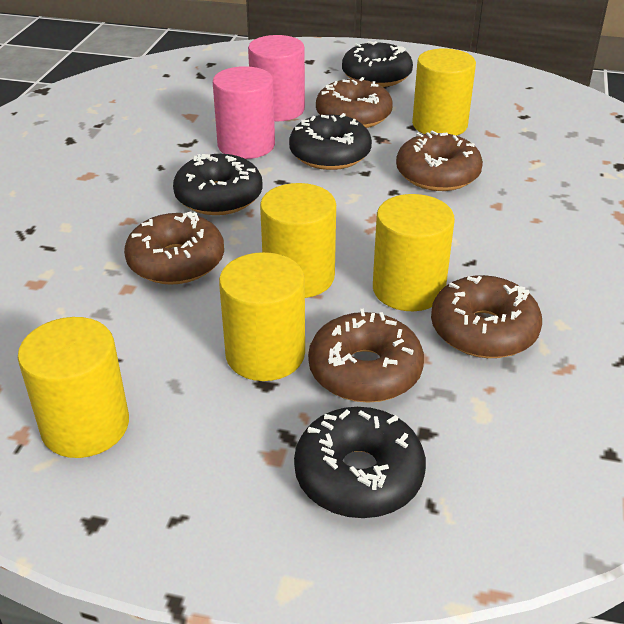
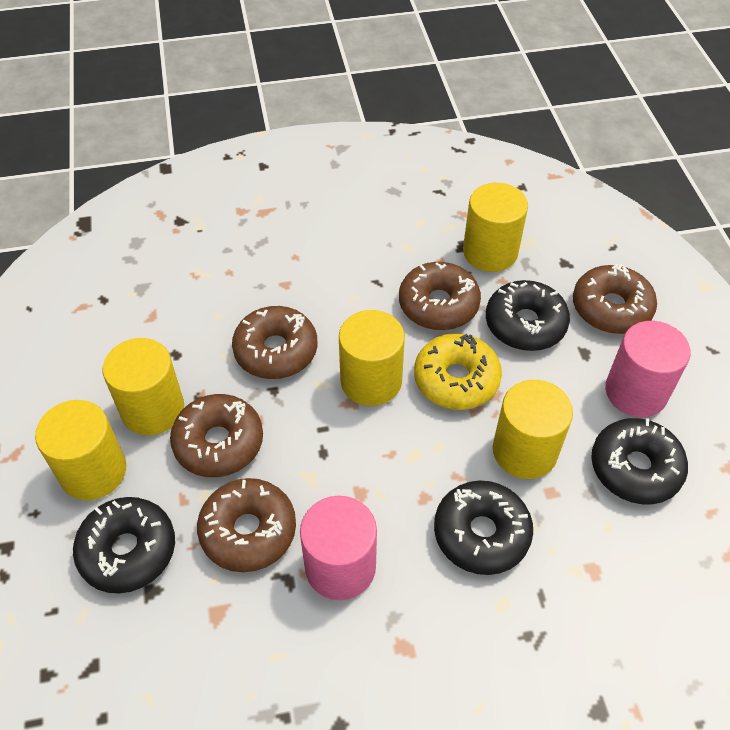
yellow donut: none = 0 -> [414,333,502,410] = 1

